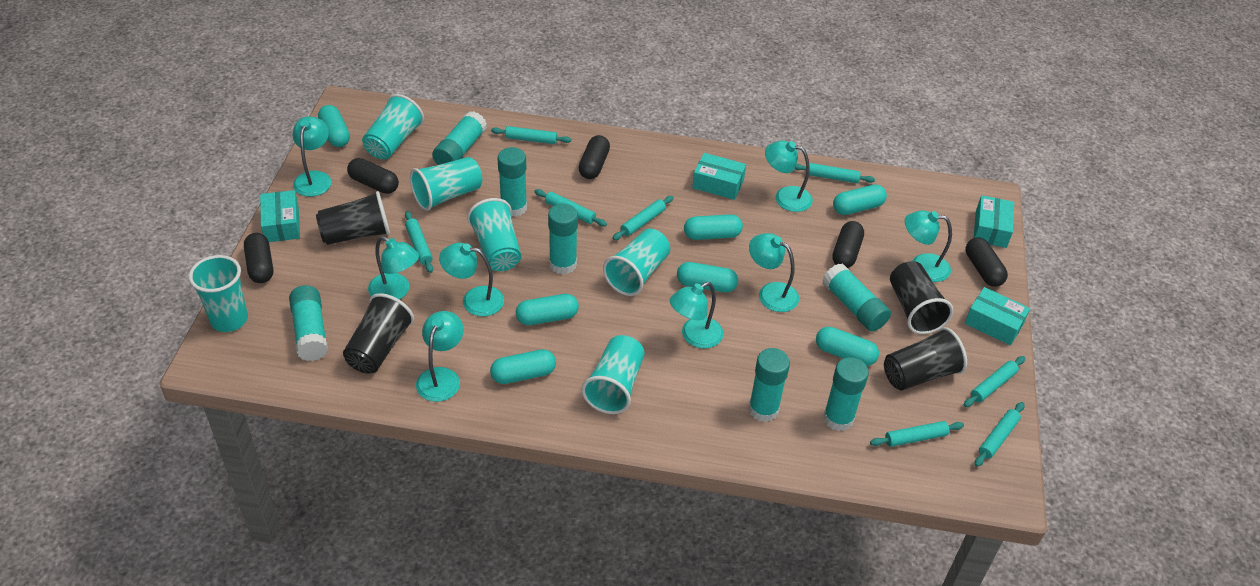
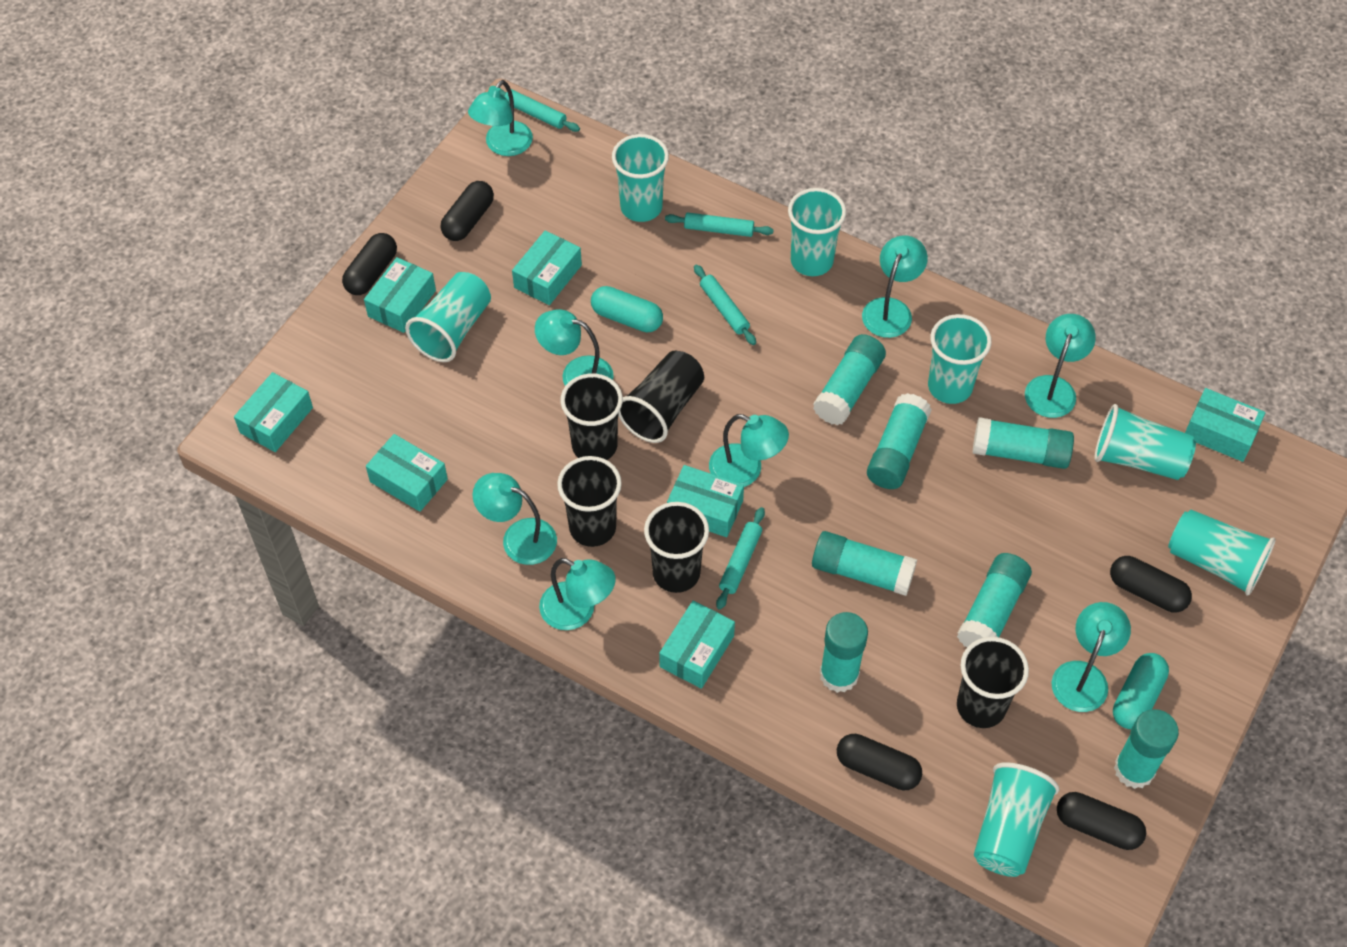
black cup: [316,191,390,245] [343,293,414,373] [884,327,967,390] [890,261,953,334] = 4 -> [557,456,622,547] [561,373,623,460] [618,351,704,443] [644,502,709,593] [957,637,1029,728] = 5
turquoise box: [260,190,300,242] [692,153,746,200] [965,287,1030,345] [974,195,1014,248] = 4 -> [234,372,313,452] [364,257,436,333] [366,434,448,512] [512,230,582,305] [659,601,735,689] [667,465,744,537] [1185,388,1265,462] = 7
turquoise capsule: [318,105,350,147] [490,349,556,384] [516,294,579,325] [677,262,738,293] [684,214,743,240] [816,327,879,366] [833,184,887,215] = 7 -> [591,286,663,332] [1113,653,1169,729] = 2
turquoise cup: [189,255,248,332] [362,94,424,159] [410,157,482,211] [467,198,521,271] [582,335,645,414] [603,229,670,296] = 6 -> [405,272,491,362] [612,134,669,222] [788,188,846,276] [928,314,992,404] [974,762,1059,877] [1094,404,1196,480] [1168,509,1276,595] = 7
turquoise rolling pin: [405,211,433,273] [491,126,571,144] [534,189,607,227] [613,196,673,240] [795,163,875,183] [870,421,964,447] [964,356,1025,407] [975,402,1024,467] = 8 -> [500,88,580,132] [665,212,774,237] [694,265,756,345] [716,507,765,610] = 4

